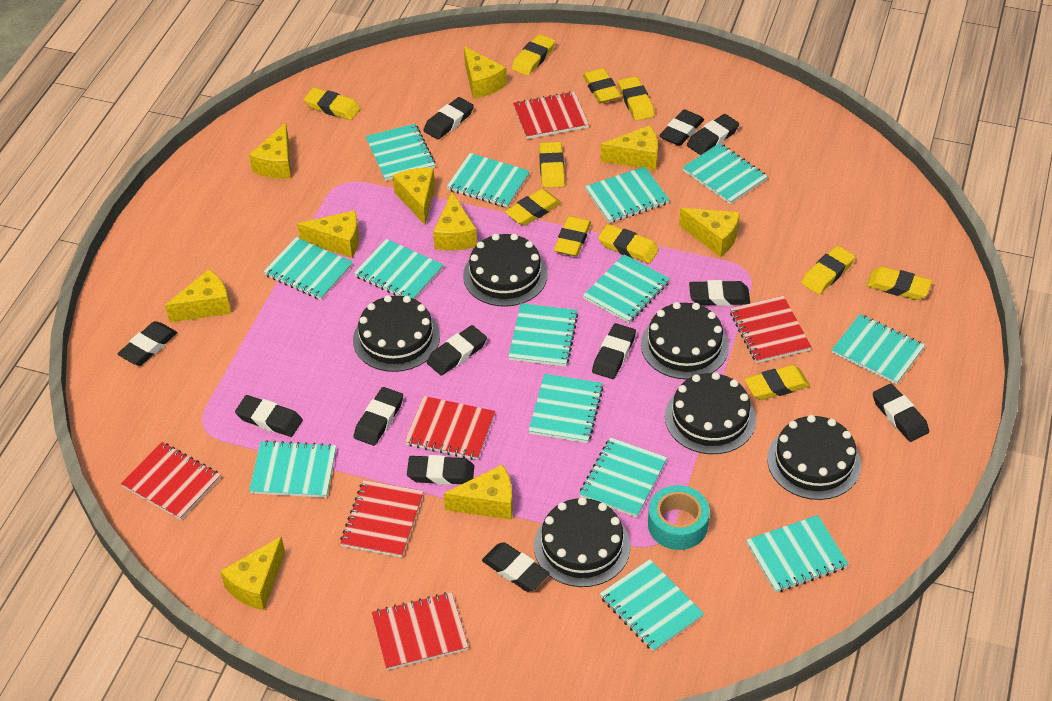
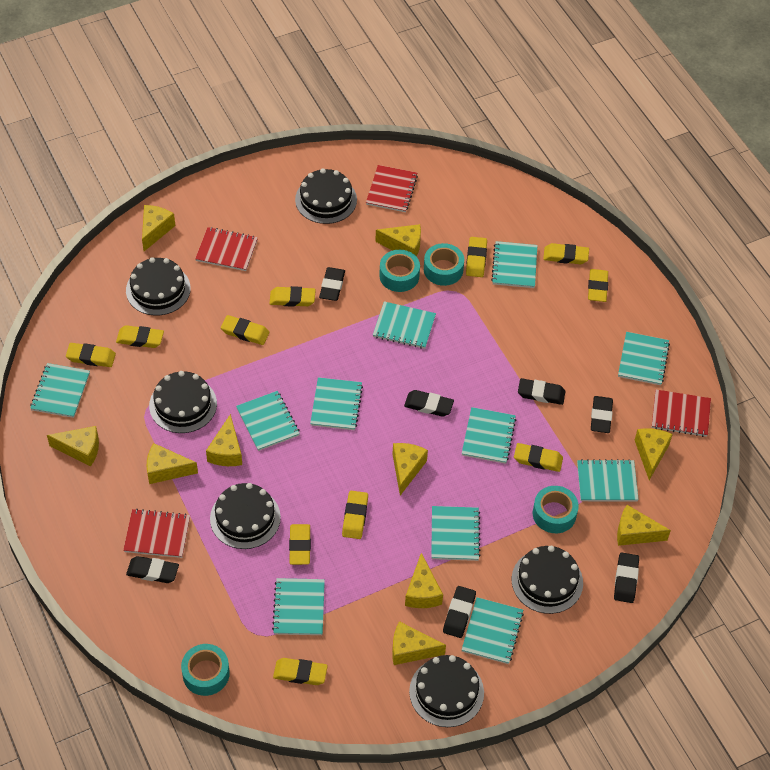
black eraser: [117,321,177,365] [235,395,303,437] [354,387,403,446] [407,455,474,485] [423,97,474,140] [427,325,487,376] [482,542,550,592] [592,323,636,379] [659,109,704,146] [687,114,739,155] [689,280,750,306] [873,384,929,442] = 12 -> [126,556,179,583] [319,267,345,301] [404,390,454,417] [443,586,476,638] [518,378,565,405] [591,396,613,433] [614,552,639,603] = 7
red notebook: [121,442,221,520] [340,480,424,557] [372,592,468,670] [405,396,495,460] [513,91,589,139] [730,296,811,363] = 6 -> [123,509,190,558] [195,227,258,271] [366,165,418,212] [652,390,711,437] = 4
turquoise notebook: [249,440,336,498] [263,237,353,300] [354,239,443,299] [366,124,435,181] [447,153,530,208] [508,303,578,367] [528,374,603,443] [580,437,667,518] [583,254,670,323] [585,166,670,223] [600,559,704,652] [683,143,768,204] [746,515,849,593] [832,314,925,385] = 14 -> [30,363,90,418] [236,391,300,451] [272,578,325,635] [310,377,363,430] [373,301,436,349] [431,506,481,561] [462,407,516,464] [462,597,524,664] [491,241,538,288] [577,459,639,501] [618,332,670,385] = 11
turquoise tape: [648,485,710,550] = 1 -> [181,644,230,696] [379,250,420,292] [424,243,464,286] [533,486,579,533] = 4

